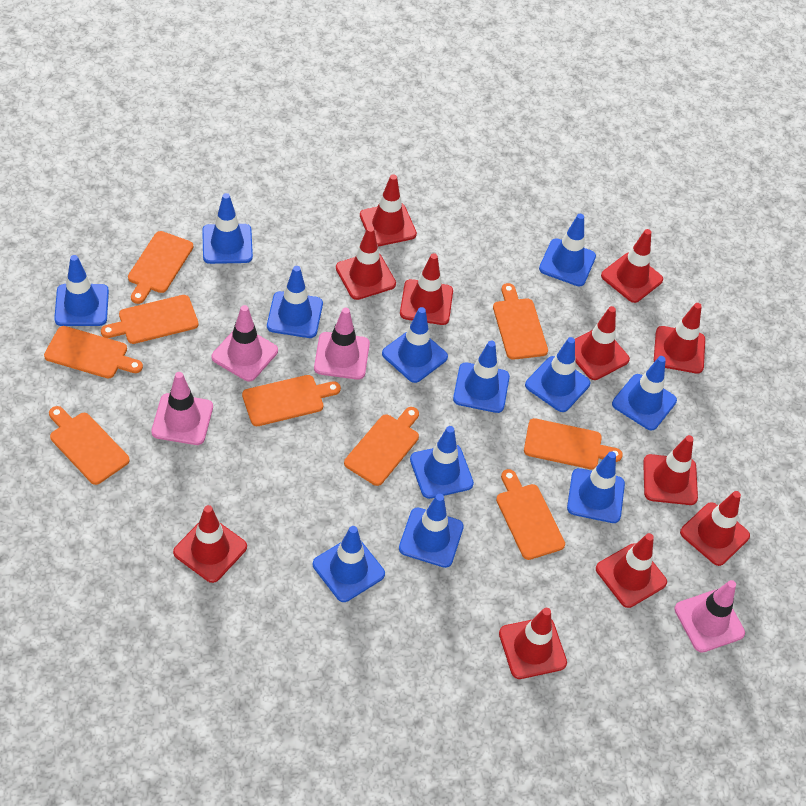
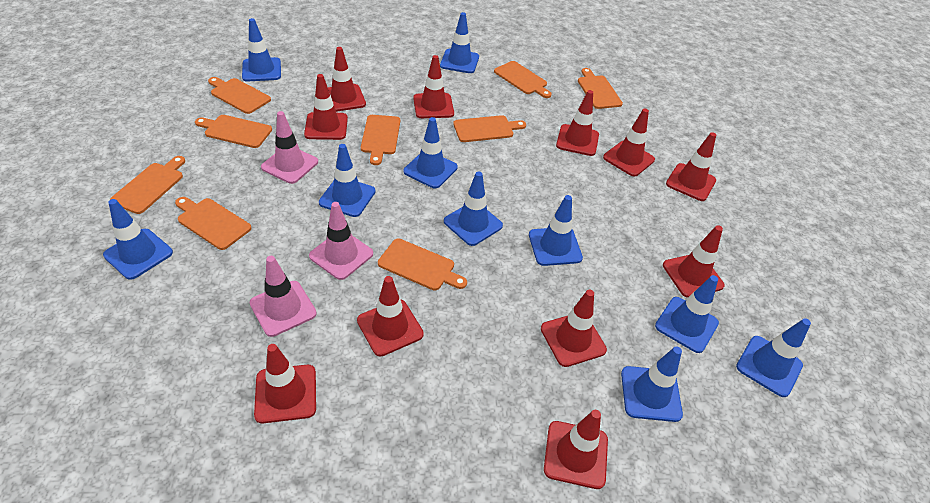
blue traffic cone: [54,255,109,326] [202,193,253,264] [267,266,323,338] [313,526,385,602] [382,307,448,383] [399,494,464,568] [410,426,474,499] [453,341,510,413] [525,337,590,412] [539,214,596,286] [567,451,625,523] [612,356,677,430] = 12 -> [103,199,173,280] [242,18,281,81] [319,144,375,217] [403,117,458,188] [440,12,479,73] [444,171,503,246] [529,195,583,266] [621,346,683,422] [655,275,719,353] [736,318,811,397] = 10
pink traffic cone: [151,372,213,445] [212,305,278,382] [314,308,370,380] [674,580,745,653] = 4 -> [250,256,317,337] [261,111,318,184] [309,202,373,280] = 3

